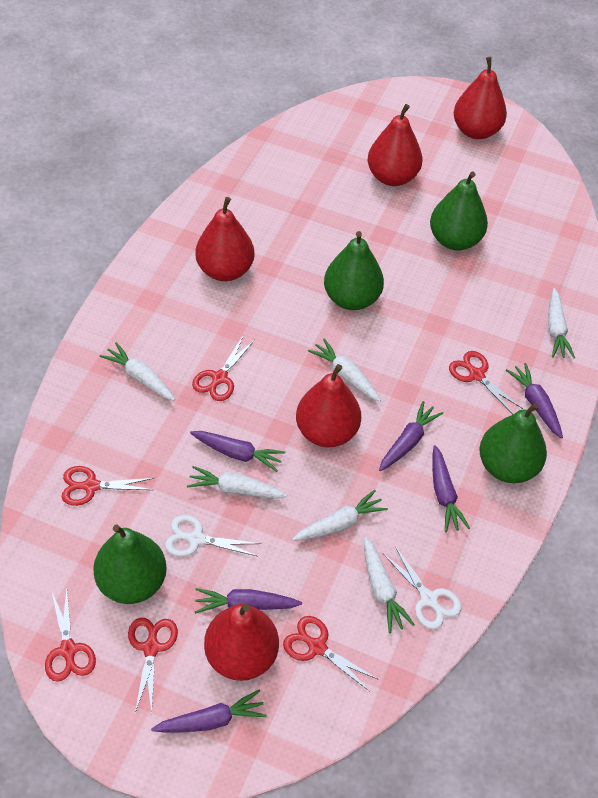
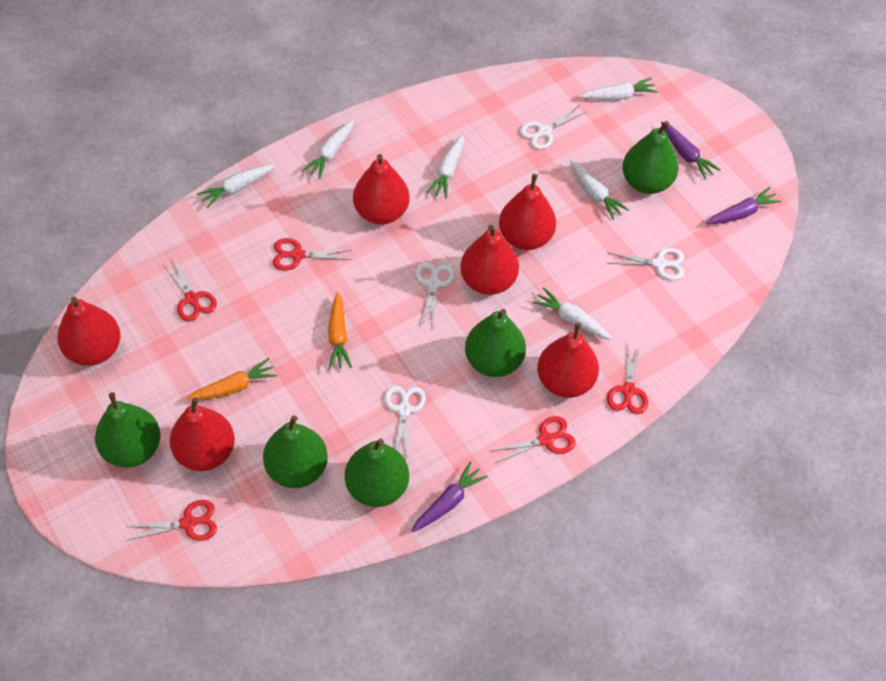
green pear: [93,525,167,604] [324,231,384,310] [430,172,488,251] [479,403,547,483] = 4 -> [95,392,161,468] [263,416,328,488] [345,439,409,507] [465,309,526,377] [622,121,678,194] = 5
orange carrot: none = 0 -> [187,358,277,401] [328,292,352,369] = 2
purple carrot: [151,690,267,732] [190,431,285,472] [195,588,302,614] [379,401,443,471] [432,445,470,532] [506,363,563,439] = 6 -> [412,461,488,532] [661,122,720,180] [706,187,782,224] = 3
red pear: [195,197,255,281] [204,604,279,681] [296,364,361,448] [368,104,422,186] [454,57,507,139] = 5 -> [57,297,121,366] [170,397,235,471] [353,154,410,224] [460,225,519,295] [499,174,556,250] [537,323,599,398] = 6
red scissors: [45,587,96,682] [62,466,155,506] [128,618,178,714] [192,336,255,401] [283,616,379,692] [449,351,523,414] = 6 -> [127,500,217,541] [162,258,217,322] [273,238,352,271] [491,416,575,463] [607,344,648,414] = 5
white scissors: [165,515,261,556] [383,545,461,629] = 2 -> [384,385,426,462] [416,262,455,330] [520,106,586,150] [606,248,684,280] = 4

